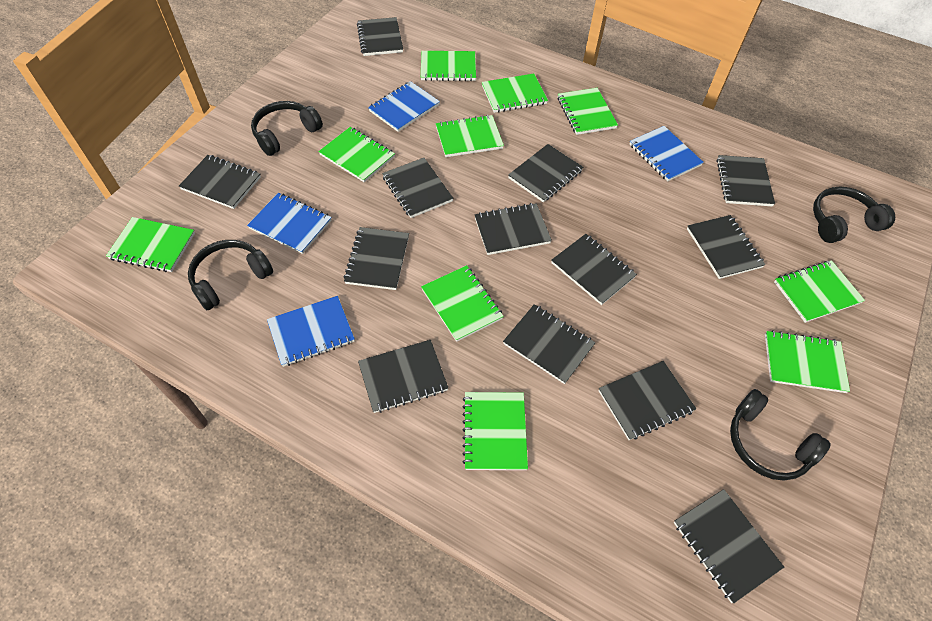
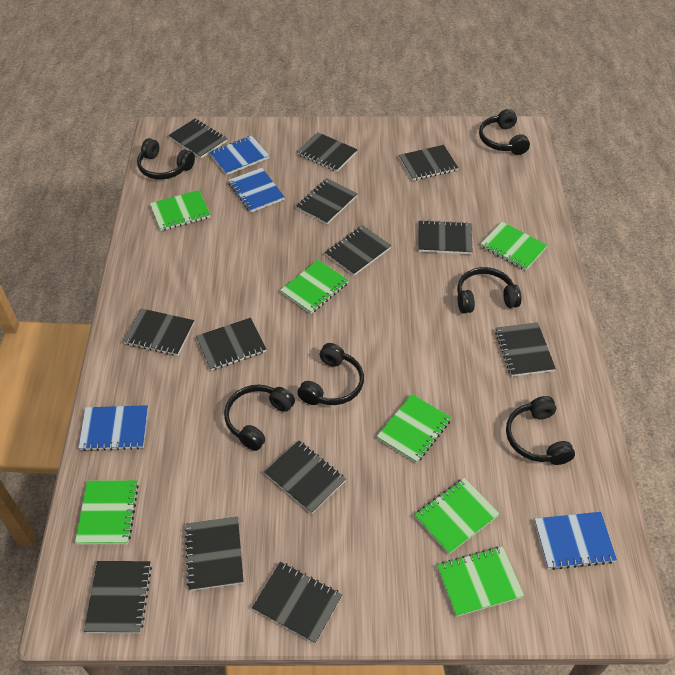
black headphones: [188,240,273,310] [251,101,323,156] [730,389,831,480] [813,187,895,243] = 4 -> [137,138,195,180] [224,385,295,451] [297,343,364,405] [457,267,521,314] [479,109,530,155] [506,396,575,465] = 6
green notebook: [106,217,195,272] [318,127,395,182] [421,51,476,81] [421,265,504,342] [436,115,504,157] [462,392,528,470] [482,73,548,113] [557,88,618,135] [765,330,850,393] [774,260,865,323] = 10 -> [75,480,139,545] [150,190,210,231] [280,260,349,314] [377,394,451,463] [415,478,499,554] [437,546,524,617] [481,222,548,271] = 7

